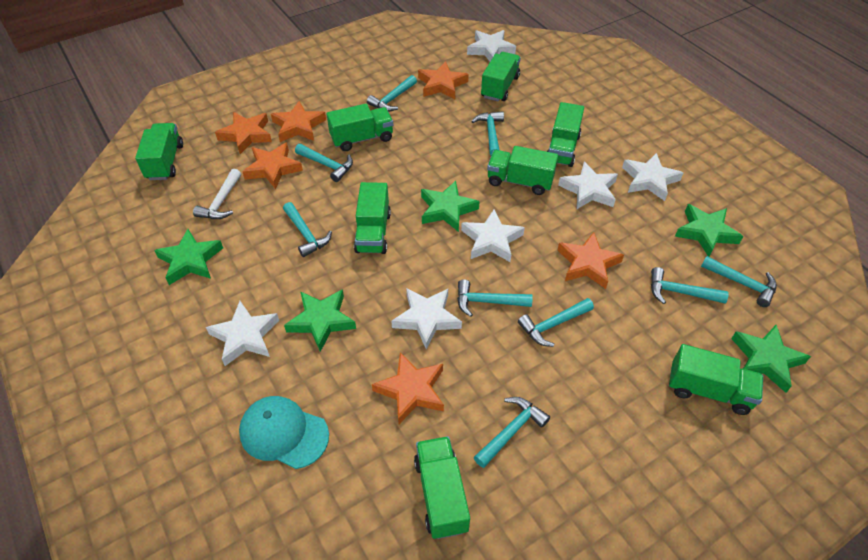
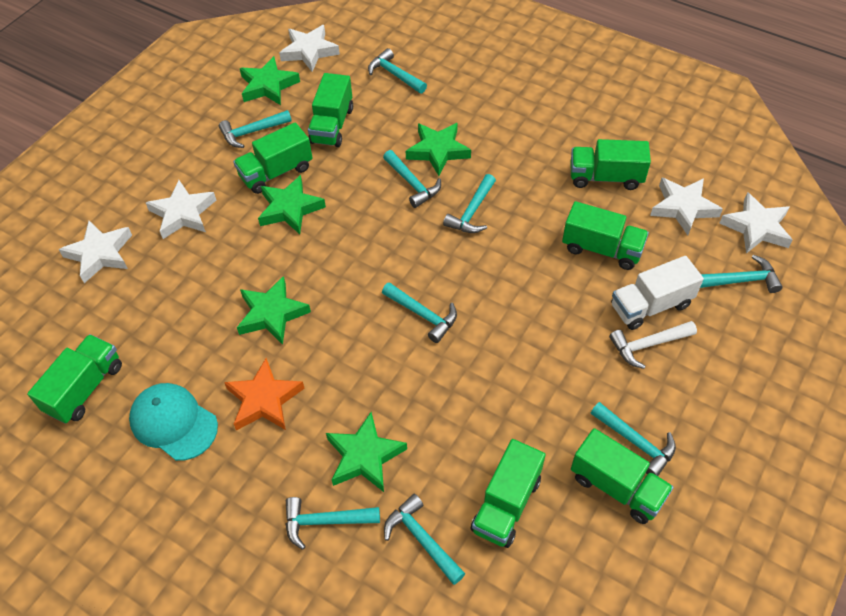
green truck: [135,123,183,180] [327,104,393,151] [354,182,391,254] [414,436,470,539] [481,52,521,102] [487,146,558,195] [547,102,584,167] [669,344,763,415] = 8 -> [27,334,122,424] [233,123,313,194] [308,73,353,147] [471,439,546,548] [562,201,649,270] [570,139,651,190] [571,428,674,524] = 7
orange star: [215,112,272,154] [242,142,303,189] [271,101,326,142] [372,352,444,424] [418,61,469,99] [557,232,624,289] = 6 -> [224,358,305,431] = 1
white star: [206,301,279,366] [391,288,462,350] [461,209,525,262] [467,30,516,61] [558,161,618,209] [622,153,683,201] = 6 -> [58,221,132,283] [146,180,216,239] [279,25,340,72] [650,178,723,235] [719,192,793,254] = 5
white truck: none = 0 -> [611,256,704,330] = 1

